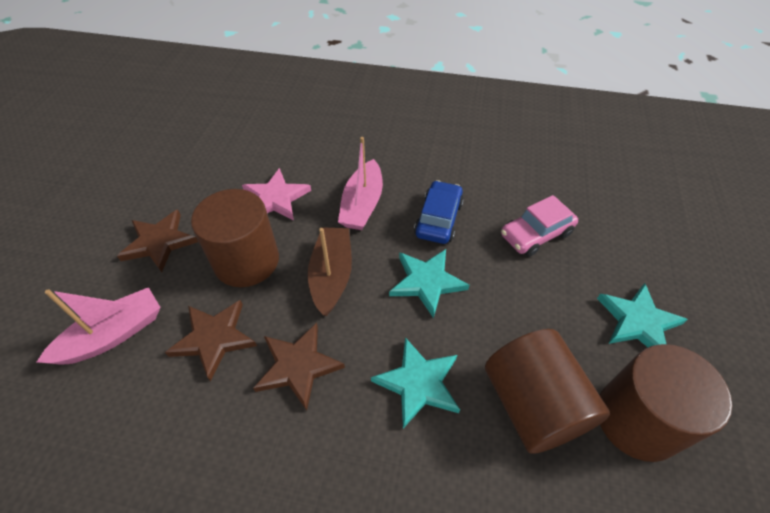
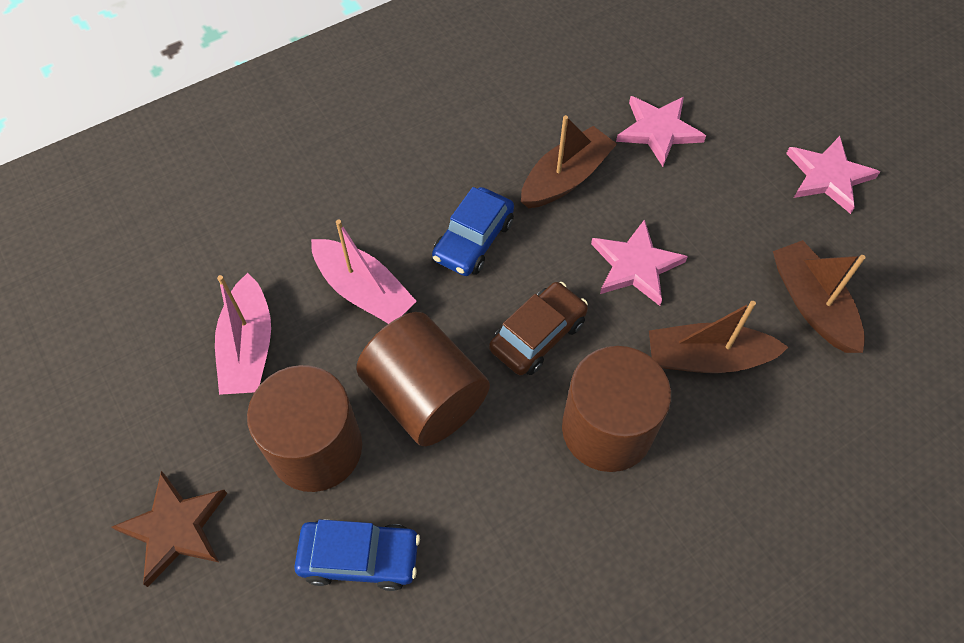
blue car: [414,180,464,244] = 1 -> [294,519,420,591] [432,187,514,276] = 2
brown boat: [308,227,352,316] = 1 -> [521,115,617,208] [649,301,788,373] [773,240,866,353] = 3
brown car: none = 0 -> [489,282,588,375] = 1
brown star: [117,210,198,272] [165,300,257,381] [253,323,345,411] = 3 -> [112,471,227,587] = 1
pink car: [501,195,578,257] = 1 -> none = 0
pink star: [242,168,311,220] = 1 -> [591,219,688,306] [616,96,706,167] [786,136,880,214] = 3
turquoise star: [371,337,460,429] [389,249,470,319] [597,283,688,347] = 3 -> none = 0

